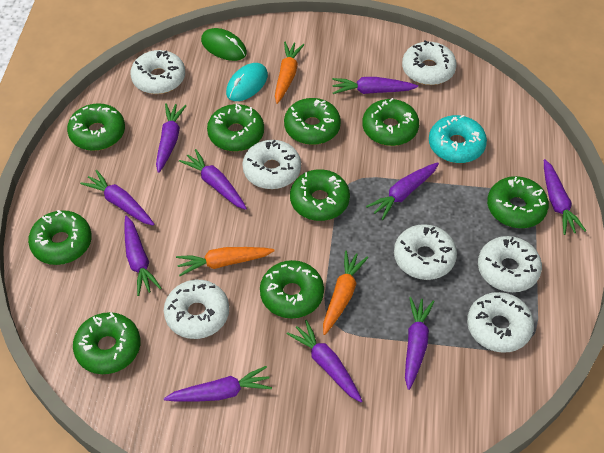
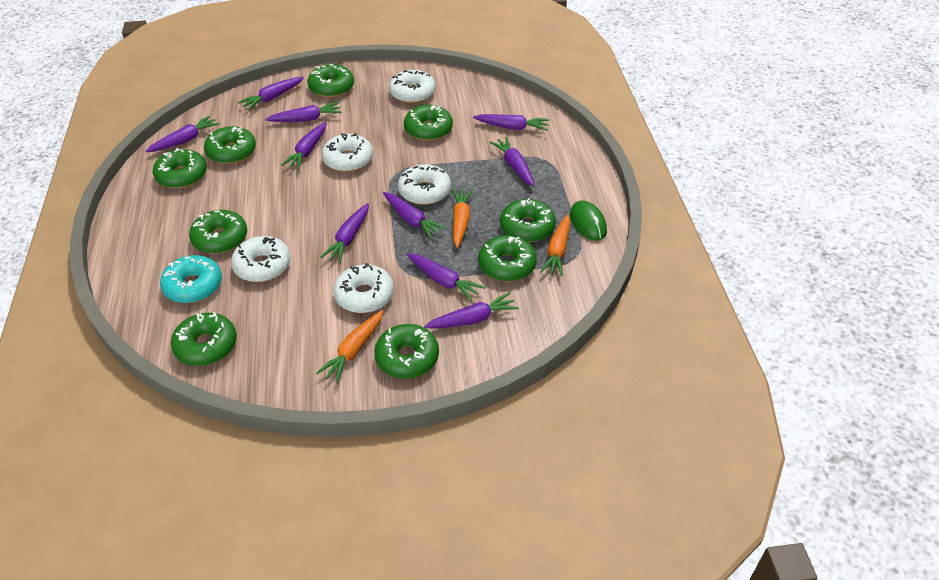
turquoise mouse: [226,63,268,101] = 1 -> none = 0
white donut: [130,50,185,94] [164,280,229,339] [242,140,301,189] [394,224,457,280] [402,40,457,85] [467,292,534,353] [478,236,542,292] = 7 -> [231,236,291,282] [322,133,373,172] [333,263,394,313] [389,70,436,103] [398,164,451,205] = 5

